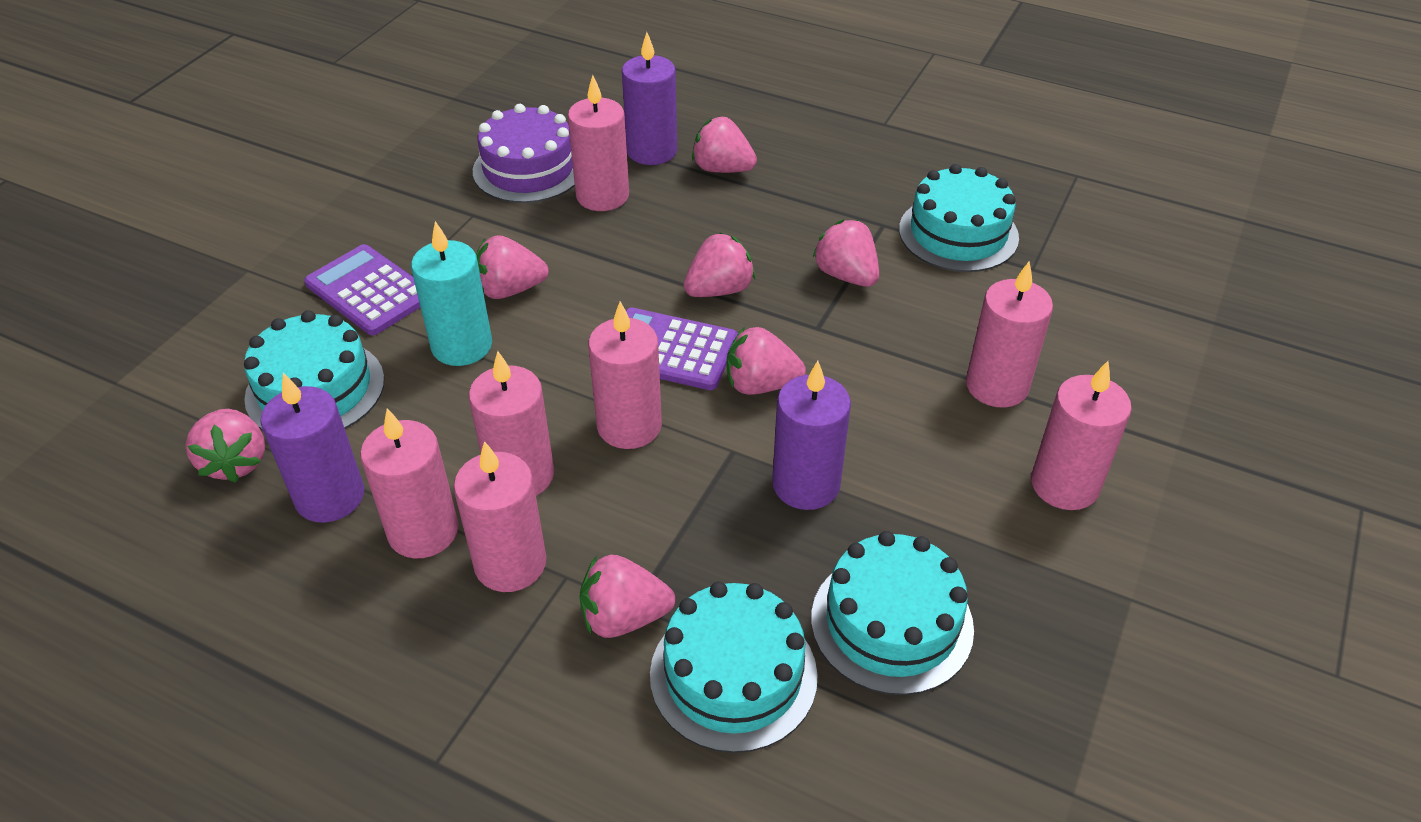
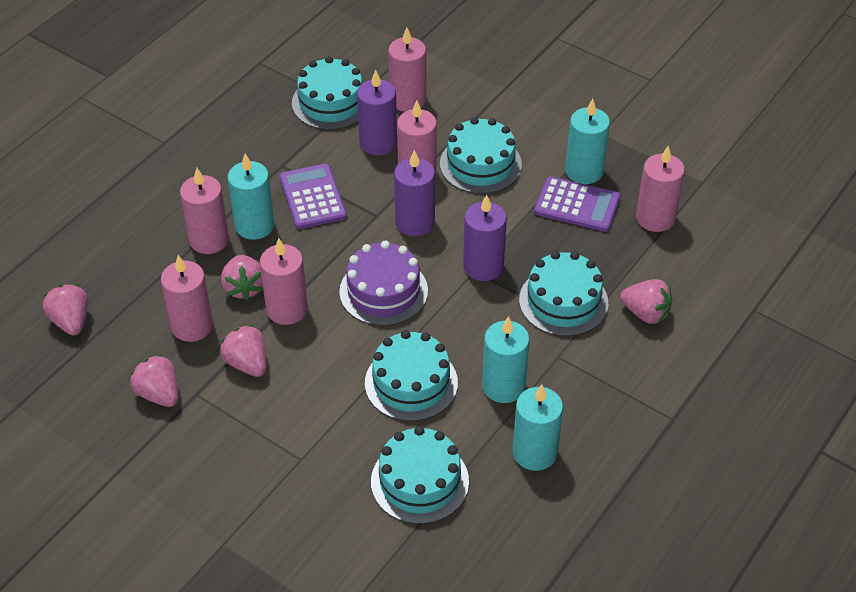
pink candle: [360,408,459,558] [454,441,546,592] [469,351,554,496] [568,75,629,211] [588,302,662,449] [966,262,1053,408] [1031,361,1132,510] = 7 -> [161,255,213,342] [180,168,229,254] [260,238,308,325] [388,27,426,112] [397,100,437,176] [636,146,685,232] = 6
pink strawberry: [186,409,265,483] [476,235,549,299] [579,555,675,638] [684,232,755,297] [692,117,757,173] [726,327,806,395] [813,220,879,287] = 7 -> [43,284,88,335] [130,354,179,407] [220,325,267,377] [221,255,263,301] [620,279,672,324] = 5
turquoise cake: [244,310,384,430] [650,581,818,753] [811,531,974,695] [899,164,1019,272] = 4 -> [292,56,363,130] [365,330,458,421] [371,426,469,524] [440,117,522,194] [519,251,608,336] = 5
turquoise candle: [411,221,492,366] = 1 -> [228,154,274,240] [482,316,530,403] [513,384,563,471] [565,98,610,184] = 4

